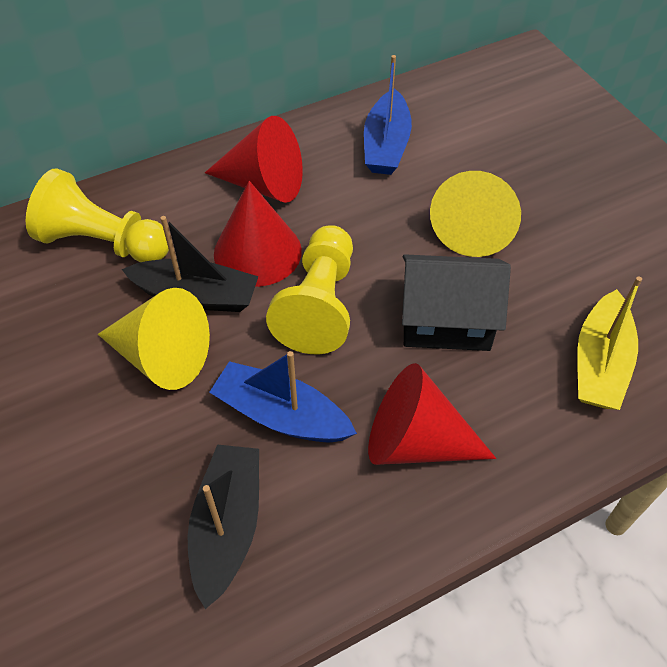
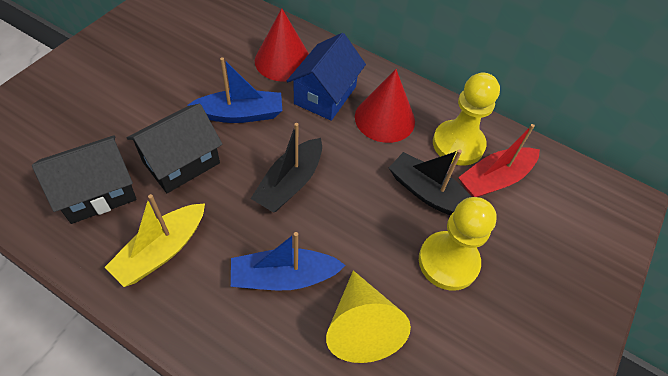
black house: [402,254,511,351] = 1 -> [32,135,137,224] [127,104,222,193] = 2
blue house: none = 0 -> [287,33,366,121] = 1
red boat: none = 0 -> [458,124,540,197] = 1
red cone: [205,116,303,203] [214,181,302,287] [368,363,496,465] = 3 -> [255,8,309,82] [355,69,415,143] = 2
yellow cone: [98,288,210,390] [430,171,521,257] = 2 -> [326,270,411,363] = 1

